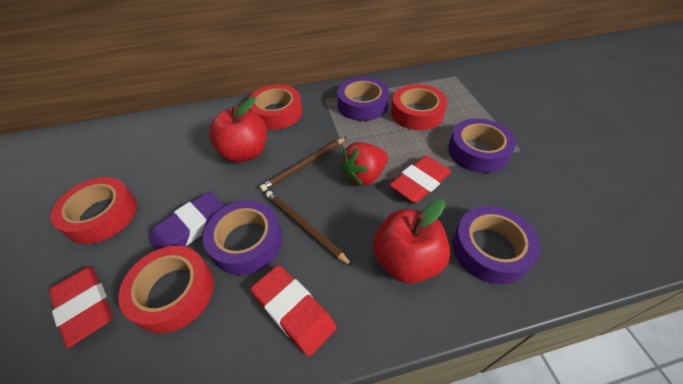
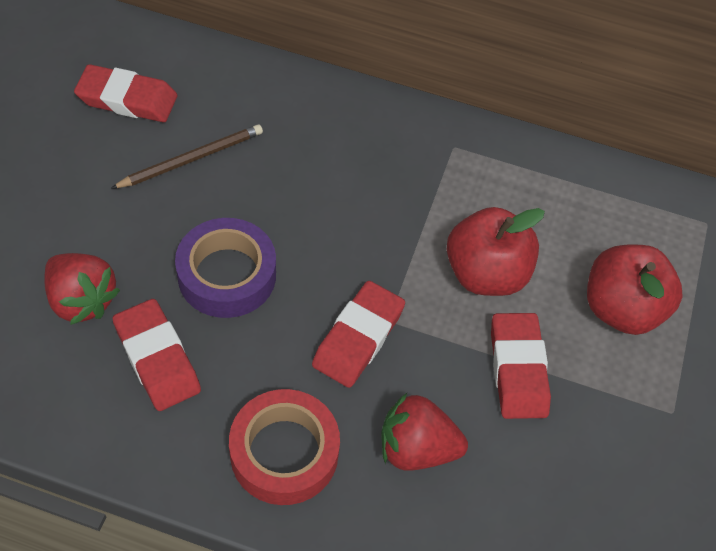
brown pencil: [260,137,347,191] [266,191,352,266] = 2 -> [111,125,263,189] = 1
purple eraser: [149,192,225,250] = 1 -> none = 0
purple tape: [203,200,282,275] [337,77,389,121] [448,118,516,173] [453,206,540,284] = 4 -> [175,218,276,318] = 1
red eraser: [49,266,113,348] [251,265,336,356] [389,155,451,203] = 3 -> [74,64,177,122] [112,299,201,411] [312,281,405,388] [491,313,551,419] = 4
red strawberry: [340,142,388,186] = 1 -> [44,253,120,325] [381,393,468,471] = 2
red tape: [50,177,137,244] [118,246,214,333] [248,85,302,130] [391,84,447,130] = 4 -> [229,389,340,505] = 1

